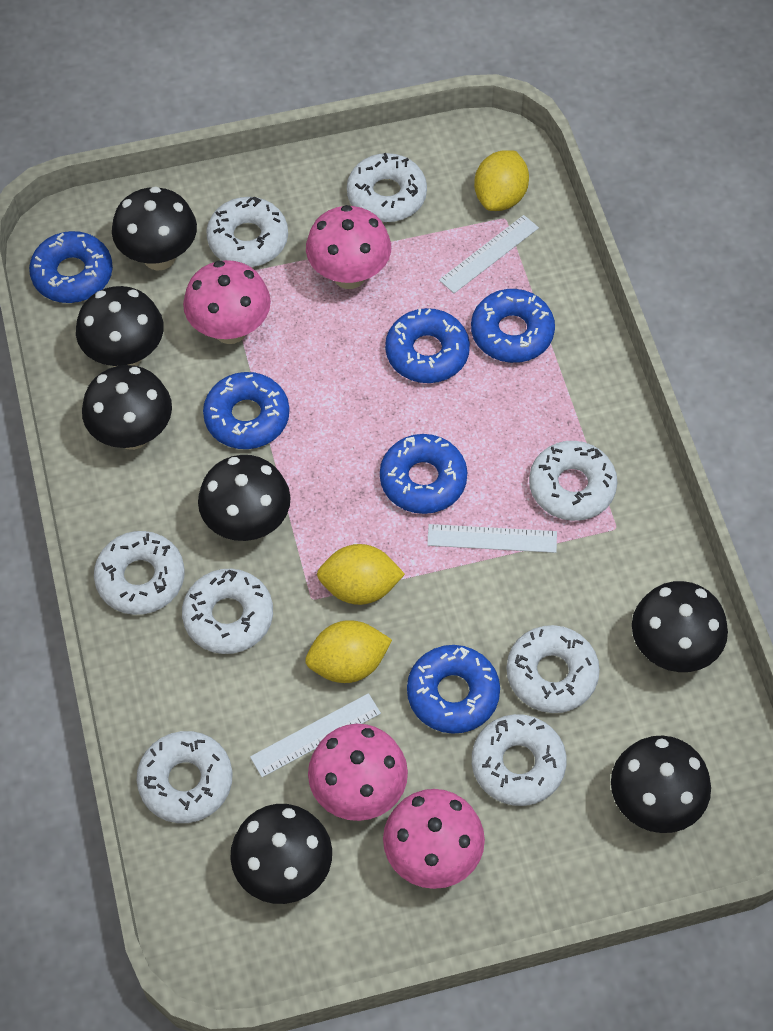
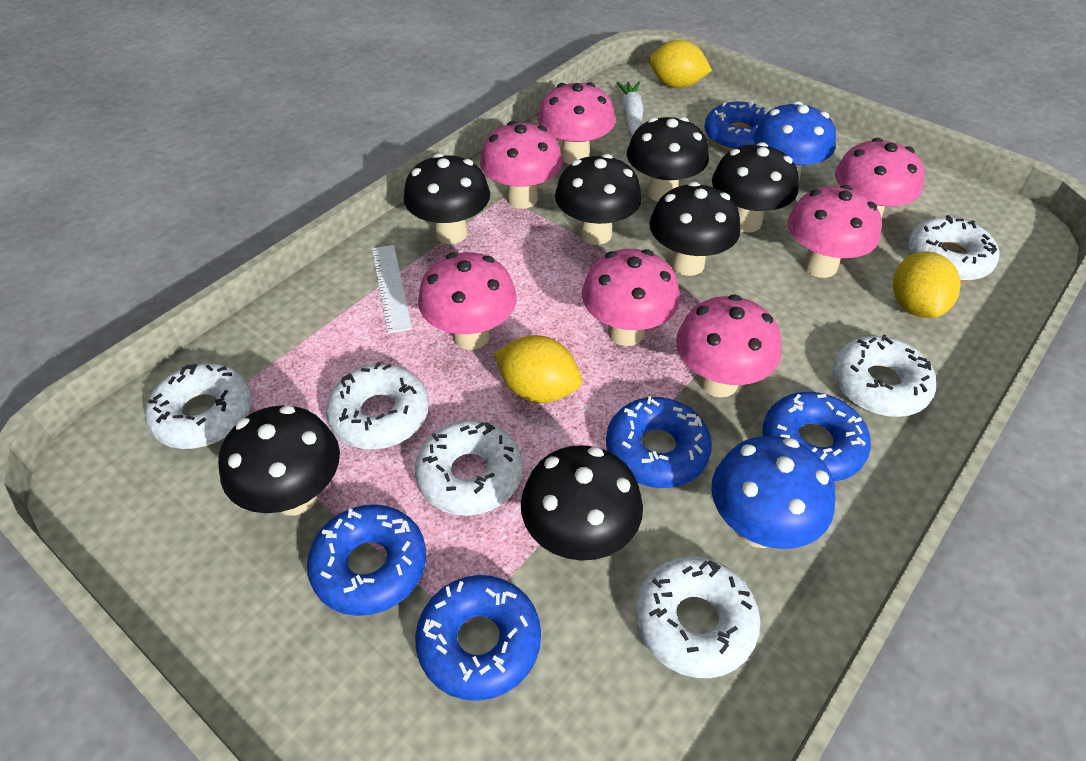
blue donut: [29,231,113,303] [203,372,289,449] [380,434,467,514] [385,308,470,383] [407,645,500,734] [471,289,555,363] = 6 -> [307,504,426,616] [415,575,541,701] [606,396,712,488] [705,101,770,151] [763,392,871,482] = 5
blue mushroom: none = 0 -> [711,436,836,549] [753,101,836,183] = 2
pink mushroom: [183,260,271,344] [306,205,391,289] [308,724,408,821] [383,789,485,889] = 4 -> [418,252,517,350] [480,121,563,209] [538,82,615,164] [582,249,680,346] [676,295,781,398] [788,185,882,278] [835,138,925,218] = 7
white carrot: none = 0 -> [616,82,644,136] = 1
white donut: [94,531,185,615] [137,731,232,823] [182,569,273,654] [206,197,288,267] [347,153,427,222] [472,714,567,806] [507,625,600,713] [529,441,618,521] = 8 -> [145,363,252,449] [326,362,429,449] [415,420,523,516] [635,557,760,678] [833,334,936,417] [908,215,999,281] = 6
white ruler: [250,693,381,777] [427,524,557,553] [439,215,539,293] = 3 -> [372,245,412,334] = 1

